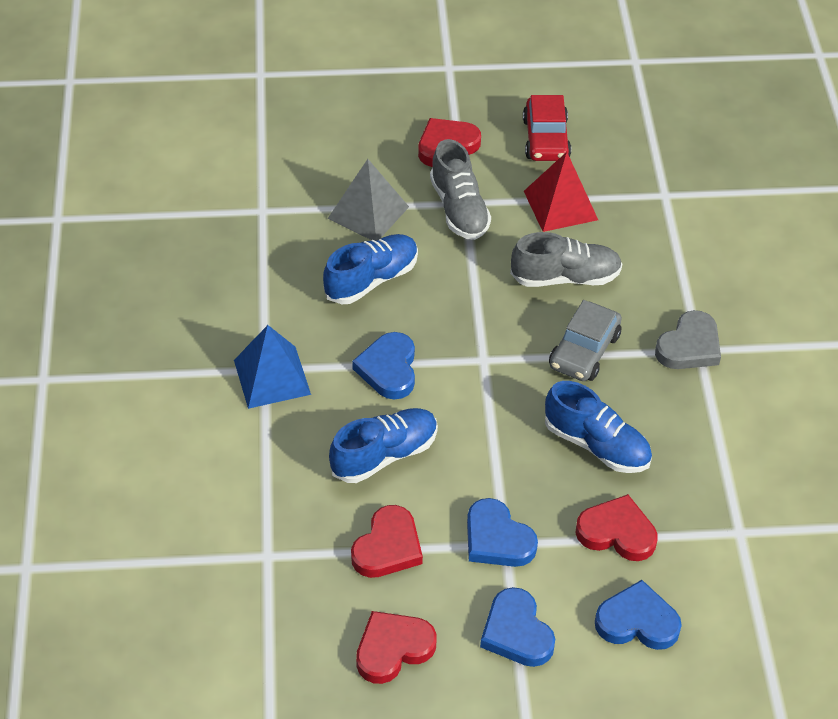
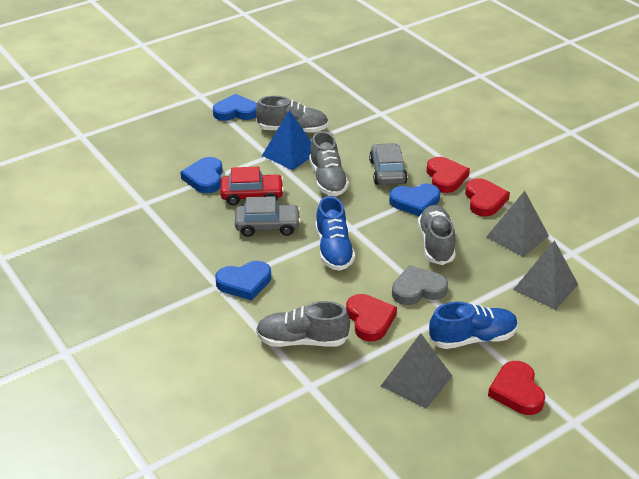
blue shoe: [323,234,418,304] [329,408,438,483] [545,381,652,473] = 3 -> [315,196,355,271] [429,302,518,349] = 2
grey car: [549,300,622,381] = 1 -> [235,196,301,237] [369,143,407,185] = 2
grey pyramid: [327,159,409,241] = 1 -> [381,333,452,409] [486,191,549,257] [513,240,578,310] = 3
grey shoe: [430,139,491,240] [510,232,622,287] = 2 -> [256,96,329,133] [256,301,350,347] [309,131,349,196] [418,205,455,265] = 4
red pyramid: [524,152,598,232] = 1 -> none = 0

